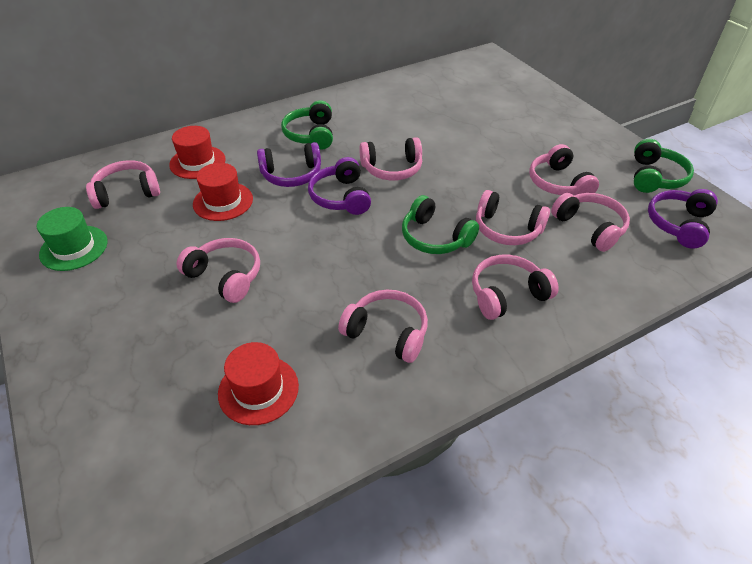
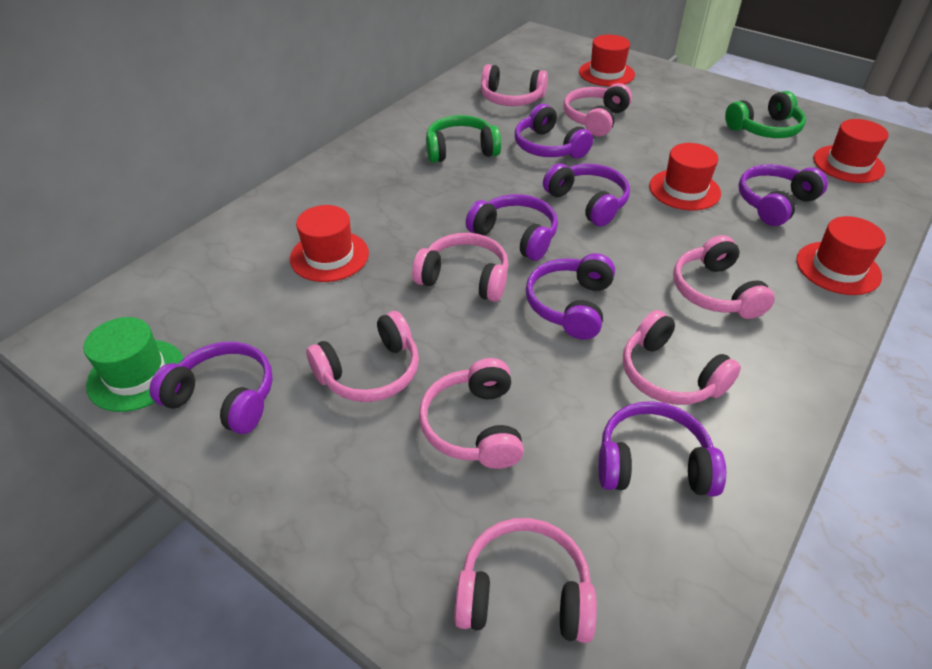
green headphones: [281,100,333,150] [402,195,479,254] [634,139,694,193] = 3 -> [426,115,501,163] [725,91,806,138] = 2
purple headphones: [257,142,321,187] [308,157,371,215] [648,189,718,249] = 3 -> [149,342,273,434] [466,194,558,261] [515,104,593,158] [526,253,615,340] [543,163,630,226] [598,401,726,497] [738,164,828,226] = 7
red hat: [169,126,226,179] [193,163,253,221] [218,342,299,425] = 3 -> [290,205,369,282] [579,35,635,86] [649,143,721,210] [796,216,886,295] [813,119,889,183] = 5

